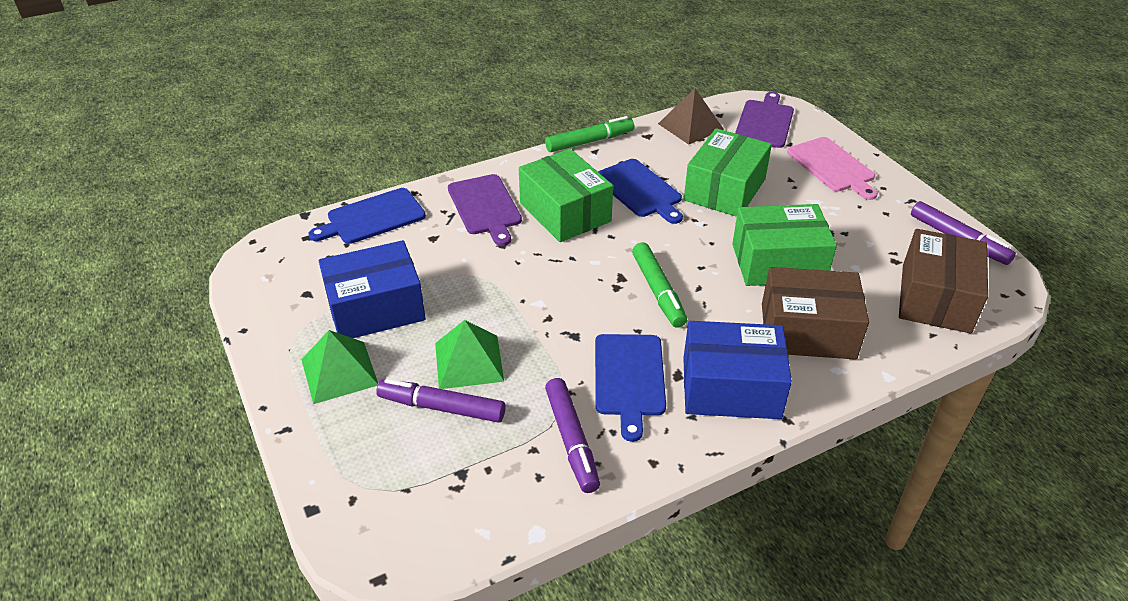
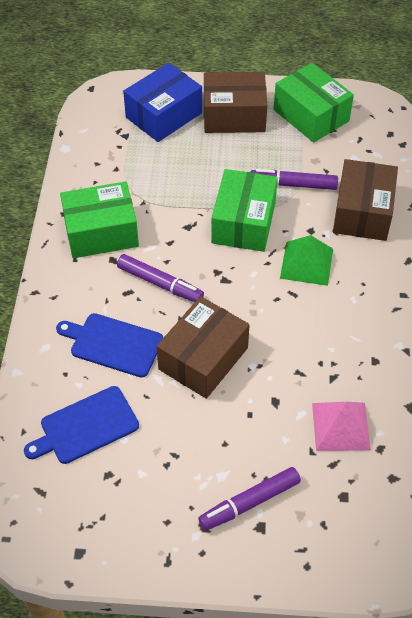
blue box: [319,240,426,338] [683,321,792,419] = 2 -> [123,63,202,142] = 1
blue cutting board: [308,188,426,244] [595,334,666,442] [598,159,683,224] = 3 -> [24,386,139,464] [56,313,163,377] = 2
brown box: [762,267,869,360] [899,229,988,334] = 2 -> [157,296,250,399] [204,72,267,133] [333,159,398,241] = 3
brown pyramid: [658,89,724,145] = 1 -> none = 0
green marker: [545,116,634,152] [632,242,687,328] = 2 -> none = 0
green pyramid: [301,330,378,404] [435,320,504,389] = 2 -> [280,235,333,286] = 1
pink cutting board: [787,137,878,200] = 1 -> none = 0
pink pyramid: none = 0 -> [312,402,371,451] = 1
purple cutting board: [448,174,522,246] [735,92,794,148] = 2 -> none = 0

